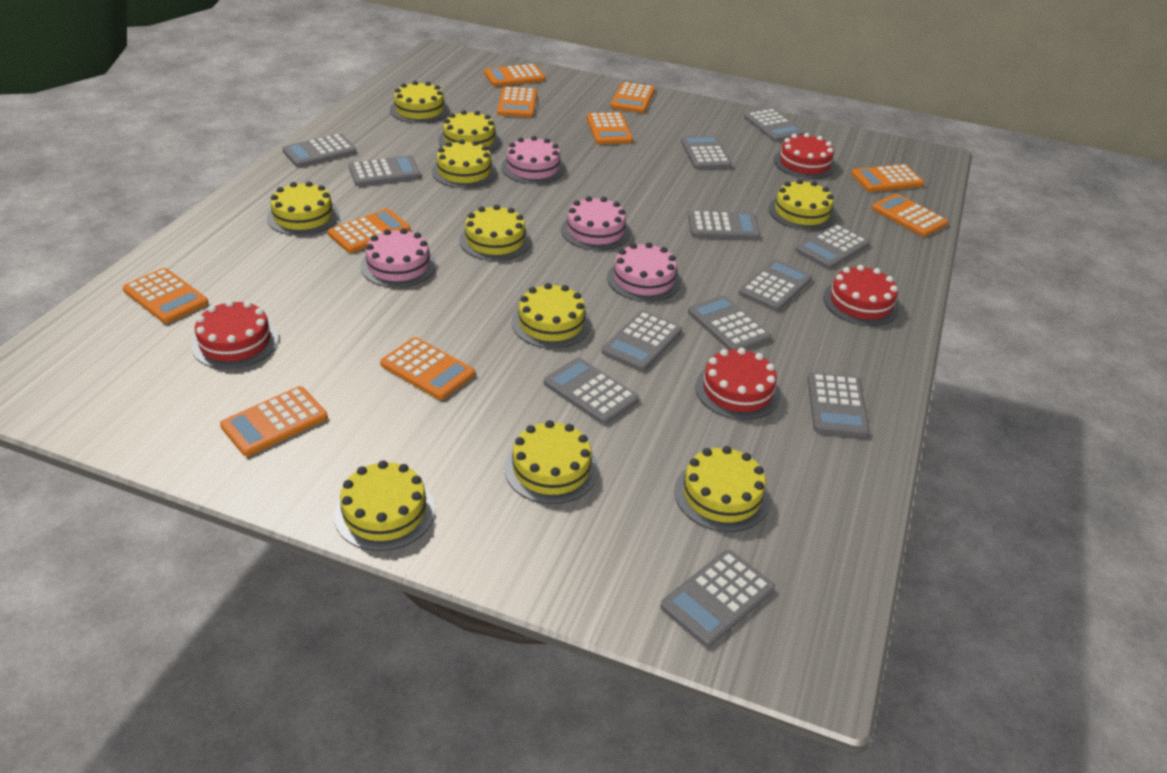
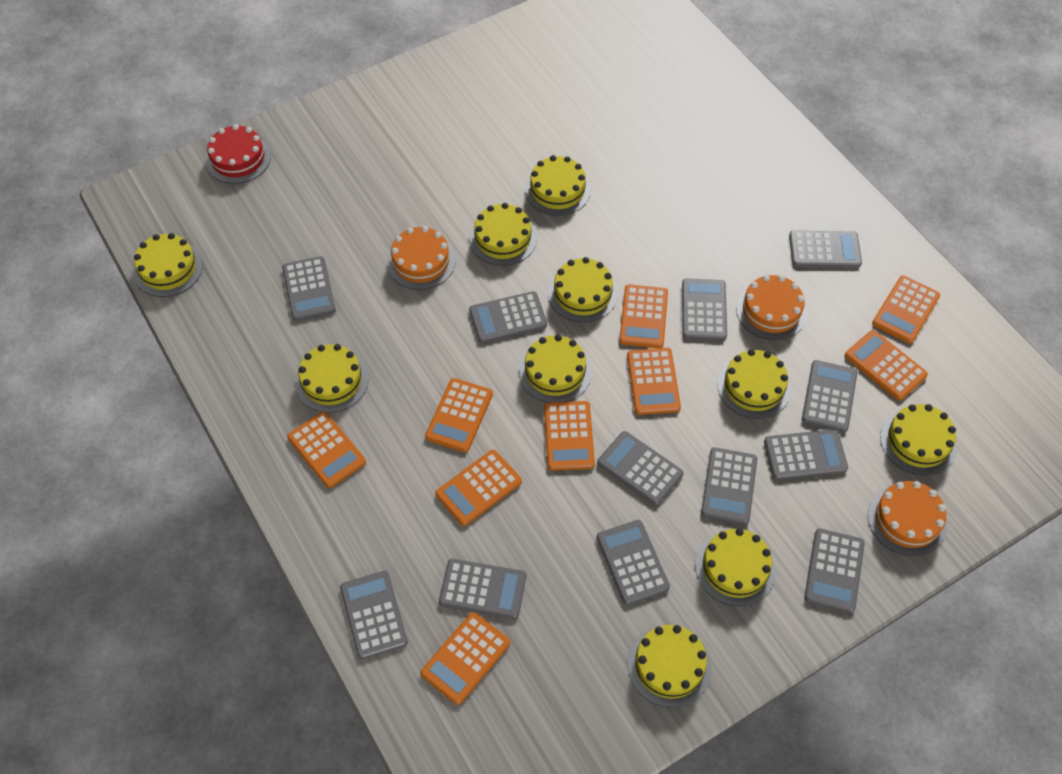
orange cake: none = 0 -> [387,226,456,290] [736,275,807,340] [868,481,947,556] = 3
orange calculator: [123,268,208,323] [220,386,328,456] [328,209,410,253] [380,337,475,400] [484,64,545,86] [497,87,537,117] [587,112,633,144] [610,82,655,113] [851,164,924,192] [871,193,948,237] = 10 -> [287,411,366,488] [421,612,510,705] [425,378,493,453] [435,450,522,526] [544,401,595,471] [619,284,668,348] [627,348,681,415] [845,330,928,401] [872,275,940,344] = 9
pink cake: [361,228,436,288] [501,136,565,184] [561,196,631,250] [607,242,681,302] = 4 -> none = 0
red cake: [191,300,279,369] [695,348,781,420] [774,133,836,179] [823,265,900,326] = 4 -> [205,124,271,184] = 1

